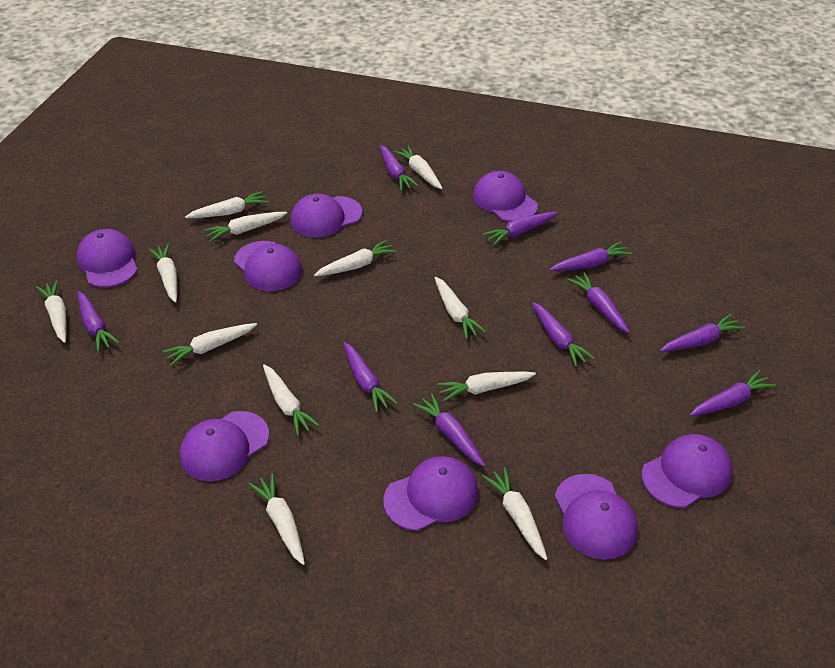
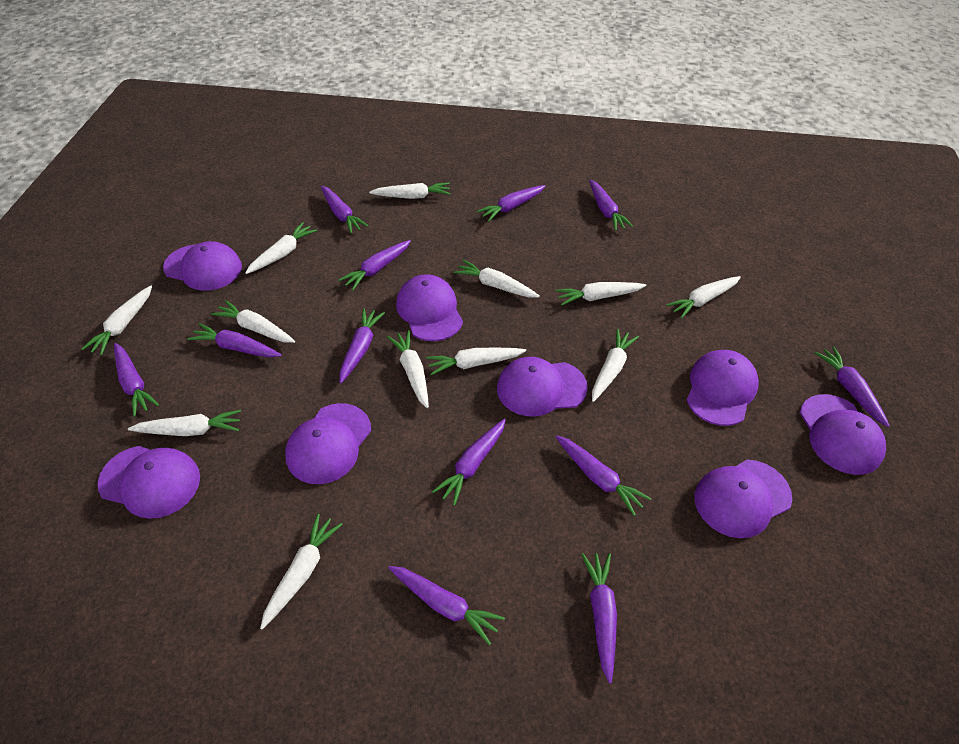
purple carrot: [77,291,120,352] [343,342,398,412] [380,145,419,191] [413,393,486,467] [483,212,558,246] [532,302,595,367] [550,241,632,271] [567,272,630,333] [660,314,745,352] [690,370,776,416] = 10 -> [114,343,159,417] [187,323,282,358] [321,186,368,233] [338,240,411,291] [339,308,385,383] [388,566,505,645] [432,419,506,506] [477,185,545,222] [556,435,651,516] [581,553,617,684] [589,179,633,231] [814,347,890,427] = 12

